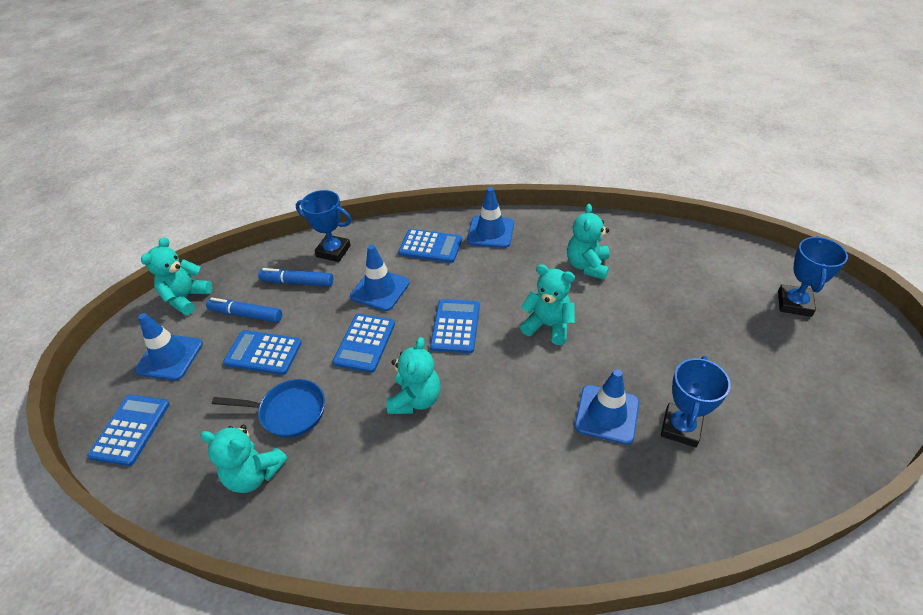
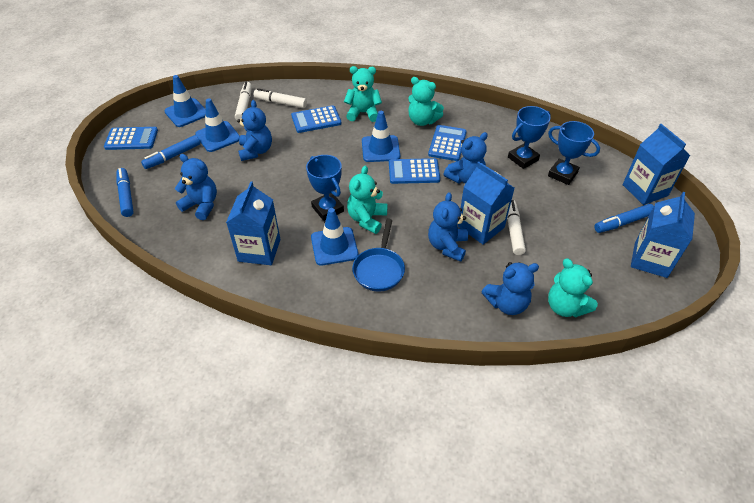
blue calculator: [87,395,170,466] [223,330,302,375] [333,314,395,373] [398,229,462,263] [430,299,480,353] = 5 -> [104,127,158,150] [291,105,341,133] [389,158,440,184] [428,125,467,161] = 4
blue carton: none = 0 -> [226,181,280,265] [458,162,515,245] [623,124,690,205] [631,192,695,278] = 4
blue marker: [206,297,282,323] [258,268,333,286] = 2 -> [116,168,134,217] [141,135,200,169] [594,204,654,233] = 3
blue teddy bear: none = 0 -> [175,154,217,220] [237,100,272,161] [428,192,468,262] [444,132,488,184] [481,262,539,315] = 5
turquoise teddy bear: [141,237,213,315] [200,425,288,493] [387,337,441,414] [520,264,575,345] [567,204,610,280] = 5 -> [344,66,382,122] [347,166,388,234] [408,77,444,126] [548,258,598,317] = 4
white marker: none = 0 -> [235,81,252,120] [254,88,307,108] [507,199,526,255] = 3

